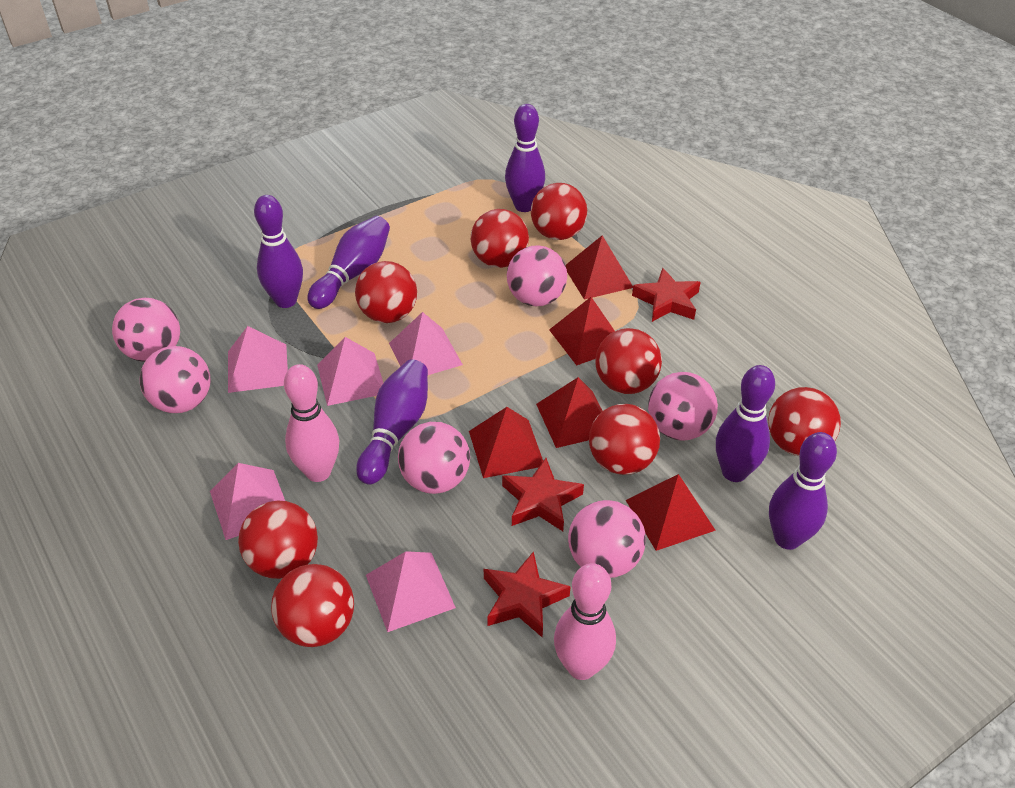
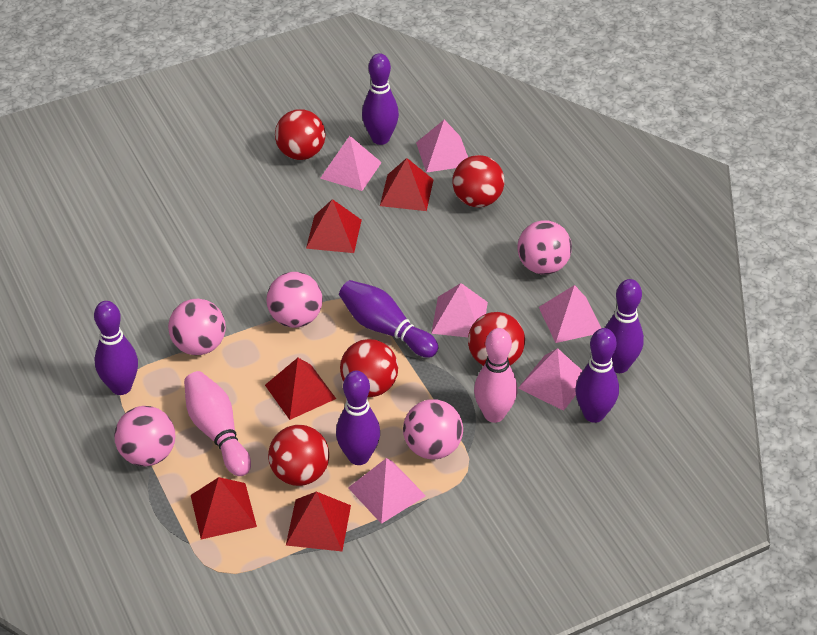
pink ball: [112,298,180,362] [140,346,211,413] [398,422,470,494] [507,245,567,306] [568,500,646,578] [648,372,718,441] = 6 -> [114,406,176,466] [168,299,226,355] [266,272,323,328] [403,399,463,459] [517,220,572,275] = 5
pink pyramid: [210,463,285,540] [228,326,288,393] [317,337,383,406] [366,551,456,632] [389,312,463,375] = 5 -> [320,136,382,191] [348,458,426,524] [416,120,468,173] [431,283,488,337] [518,348,583,411] [539,285,601,343] = 6
red ball: [238,501,318,579] [271,564,354,647] [355,261,417,323] [471,209,529,268] [531,183,587,240] [589,404,660,475] [595,328,662,394] [768,387,841,456] = 8 -> [268,425,329,486] [275,109,325,160] [340,339,398,397] [452,155,504,207] [468,312,525,366] = 5
red star: [484,551,571,637] [502,458,584,531] [632,268,701,322] = 3 -> none = 0

